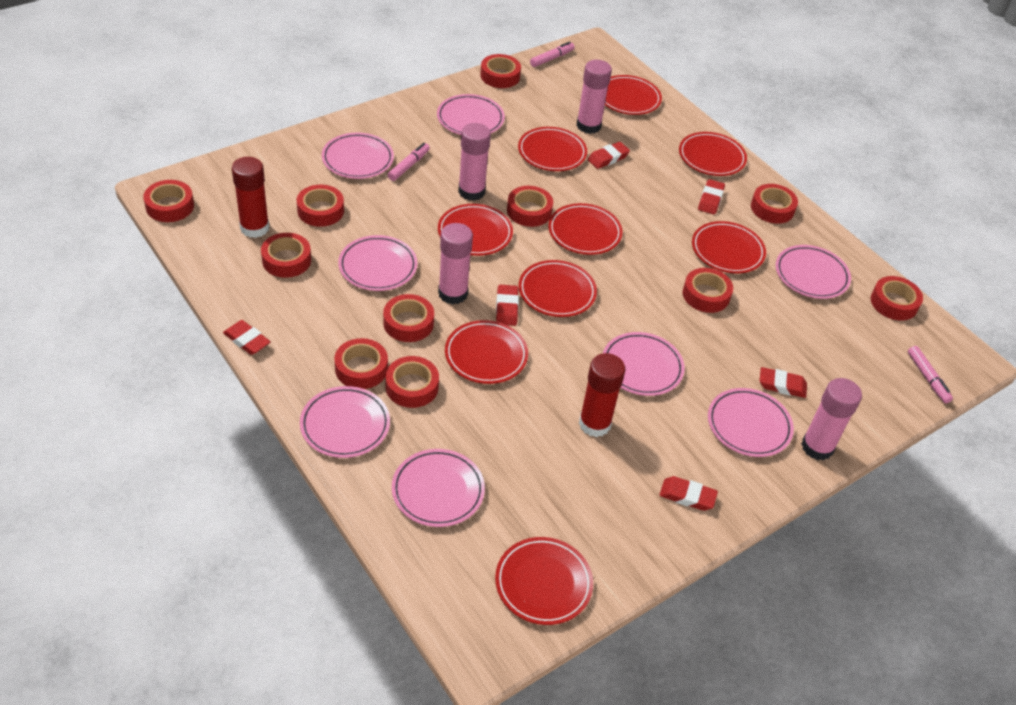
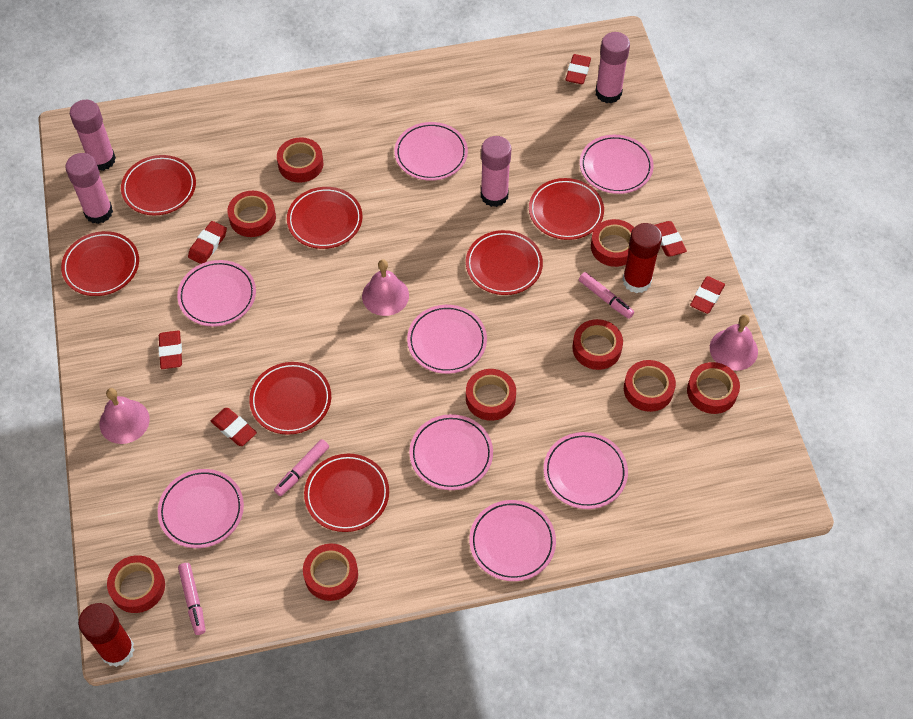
pink bell: none = 0 -> [100,388,150,444] [362,259,409,316] [710,315,758,371] = 3
red plate: [438,204,513,256] [445,320,528,384] [495,537,593,625] [518,127,587,171] [518,260,597,317] [548,203,623,255] [605,75,662,115] [679,132,747,176] [692,221,766,273] = 9 -> [61,231,139,296] [121,155,196,215] [249,362,331,435] [287,187,362,249] [304,454,389,532] [466,230,543,295] [529,178,604,240] = 7
red tape: [143,180,194,222] [261,233,311,278] [297,185,344,227] [334,338,388,389] [383,294,434,342] [386,356,439,408] [480,54,521,88] [507,186,553,227] [683,268,733,313] [751,184,798,224] [871,276,923,321] = 11 -> [107,555,165,613] [227,191,276,237] [277,137,323,183] [303,543,358,601] [466,369,516,421] [572,319,623,370] [591,219,634,267] [624,360,676,412] [687,362,740,414] = 9

